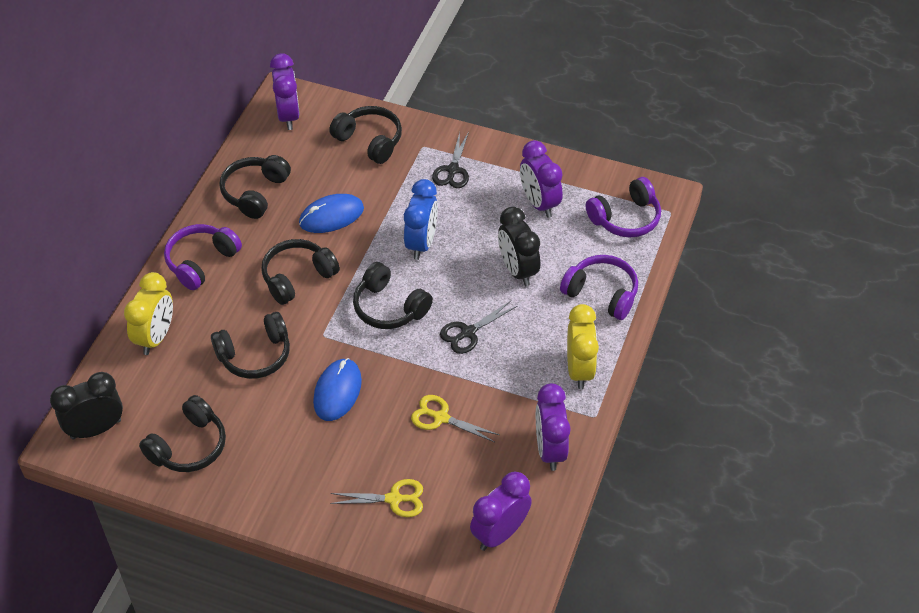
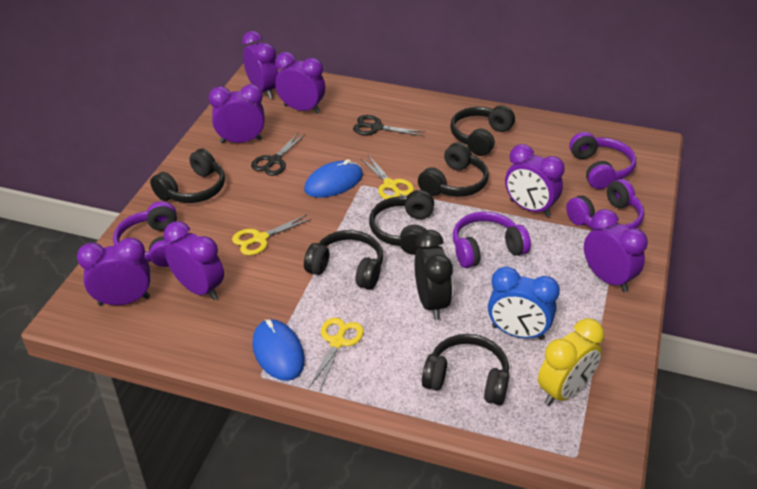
black clock: [50,372,123,440] [498,206,540,286] = 2 -> [415,230,453,320] = 1
purple clock: [270,53,300,130] [470,472,532,551] [520,140,563,218] [536,383,571,471] = 4 -> [77,237,150,305] [164,221,224,300] [209,84,265,143] [242,31,279,99] [275,52,325,114] [505,144,565,217] [584,209,648,292] = 7
purple headphones: [164,224,242,290] [560,255,638,320] [586,177,661,238] = 3 -> [113,201,177,267] [453,212,531,268] [566,179,644,230] [569,132,636,189] = 4
yellow clock: [124,272,173,355] [567,304,599,389] = 2 -> [538,319,604,406] = 1
yellow scissors: [330,479,423,517] [411,395,499,442] = 2 -> [232,215,312,255] [309,318,364,390] [360,155,414,199] = 3

